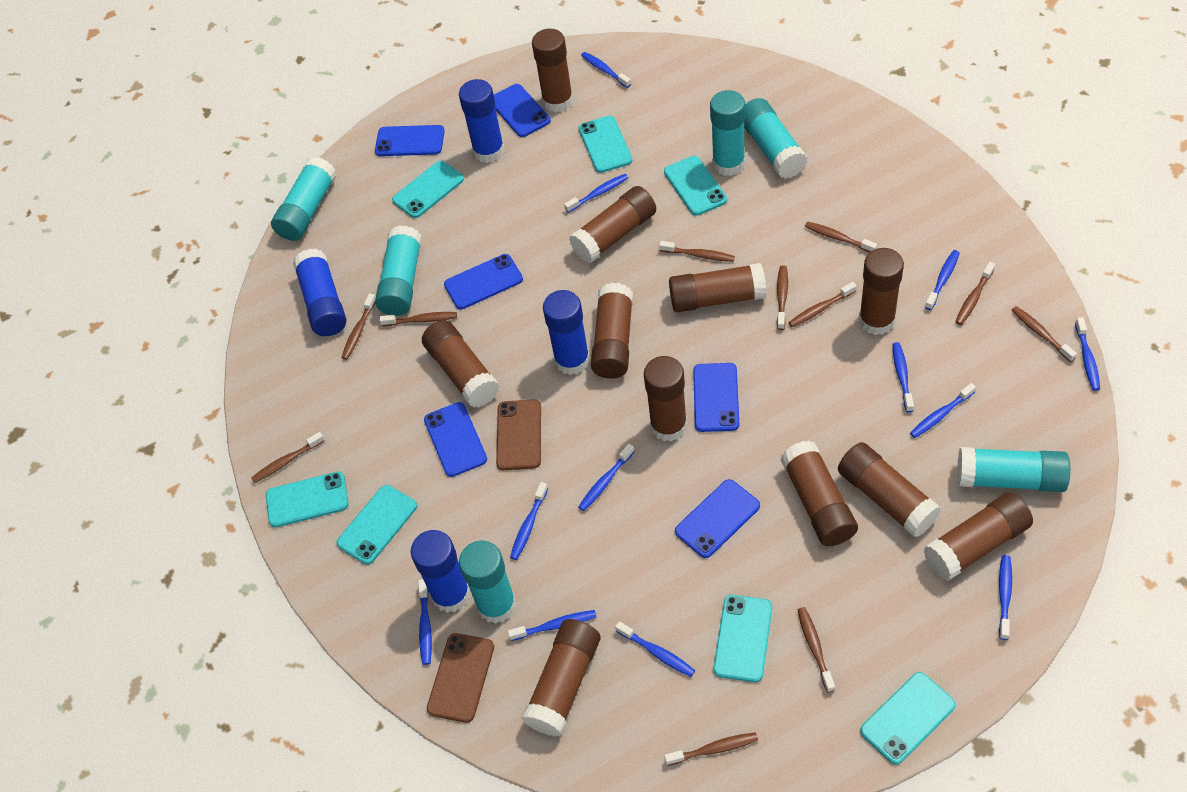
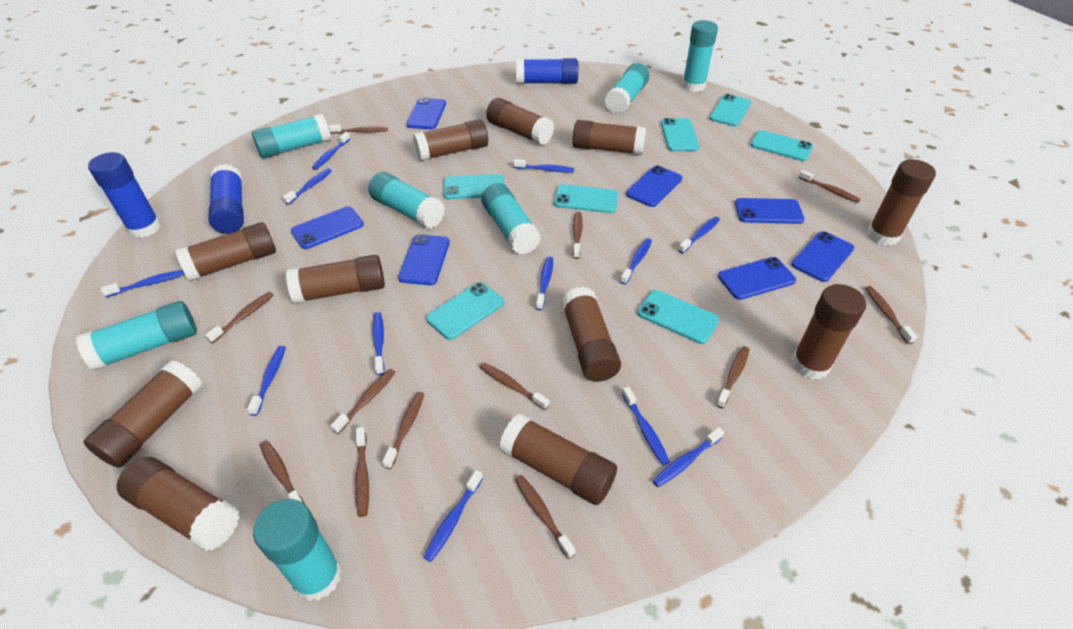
blue glue stick: [293,248,346,336] [411,530,470,613] [459,79,505,163] [543,290,590,375] = 4 -> [88,152,161,238] [208,164,244,234] [516,58,578,84] = 3
blue phone: [375,125,445,156] [424,402,487,477] [444,254,523,309] [494,84,551,137] [675,479,760,558] [693,363,739,432] = 6 -> [291,206,364,249] [398,234,450,285] [406,98,446,130] [626,165,682,207] [718,257,796,300] [735,198,804,224] [792,231,854,282] = 7
brown phone: [427,633,494,723] [496,399,541,470] = 2 -> none = 0
brown toothbrush: [251,432,325,483] [341,293,376,360] [380,312,457,326] [659,241,735,262] [664,732,758,766] [777,265,788,330] [788,282,857,327] [798,607,835,693] [805,221,877,252] [955,262,995,325] [1011,306,1077,362] = 11 -> [205,292,273,343] [260,440,305,504] [329,125,388,134] [330,369,396,434] [355,427,369,517] [382,392,424,469] [480,363,549,410] [515,475,576,559] [573,212,583,259] [716,346,750,409] [798,170,861,203] [865,286,917,344] = 12
turquoise glue stick: [271,157,337,241] [375,225,422,316] [459,541,516,624] [710,90,745,176] [744,98,808,179] [957,447,1070,492] = 6 -> [76,301,197,370] [252,114,331,158] [253,499,342,601] [368,172,445,229] [481,183,541,255] [605,63,649,114] [682,20,718,92] = 7

